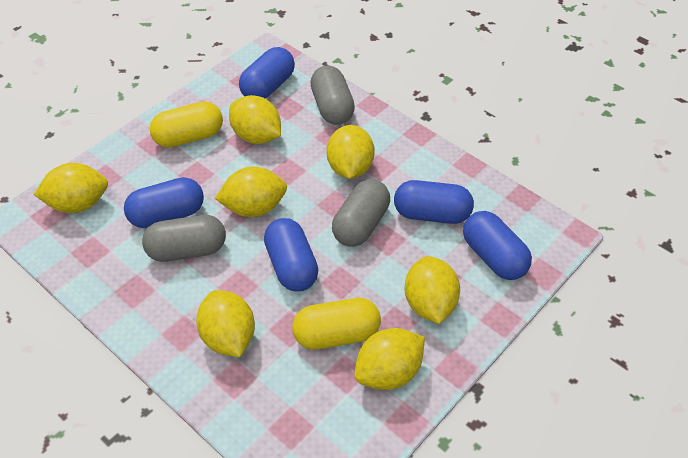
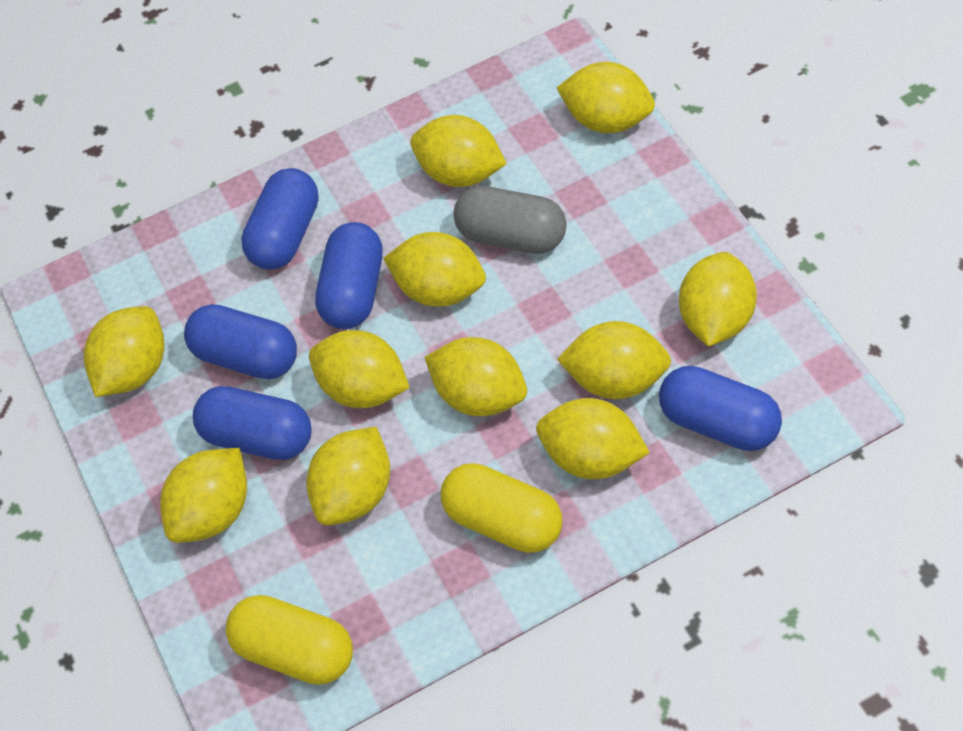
grey capsule: [142,215,226,262] [310,66,355,125] [332,179,390,247] = 3 -> [453,186,567,254] = 1
yellow lemon: [34,163,108,213] [196,290,255,357] [215,167,287,217] [229,95,281,144] [326,125,375,179] [355,328,425,390] [404,256,460,324] = 7 -> [83,306,164,397] [160,448,247,543] [306,427,390,526] [309,330,410,408] [383,232,486,307] [410,115,507,187] [425,337,527,416] [536,398,650,479] [557,62,655,133] [557,321,671,399] [679,252,757,347] = 11

